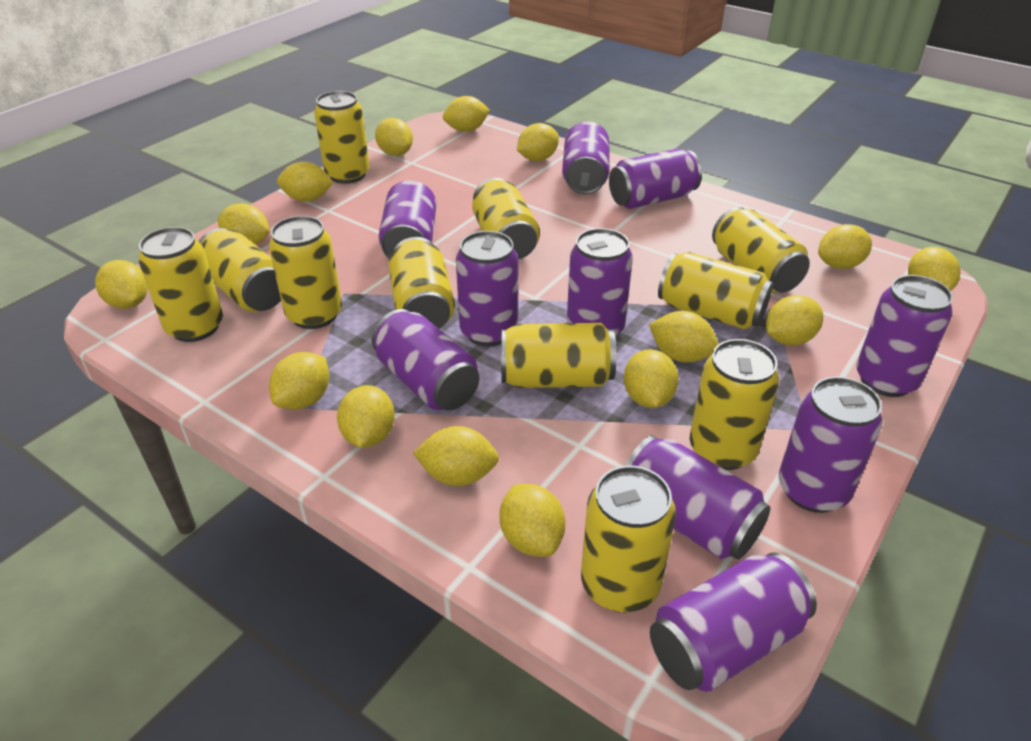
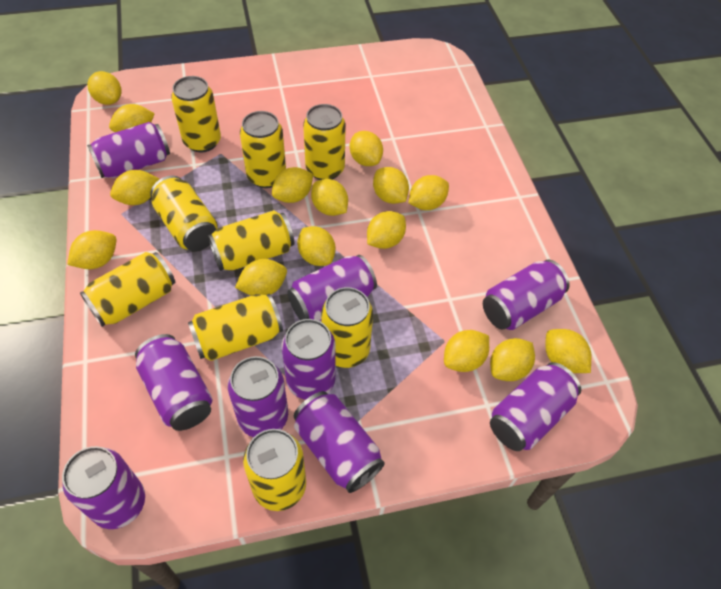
purple can: [372,309,479,411] [379,181,437,259] [456,231,518,346] [562,122,610,194] [567,228,633,337] [609,148,702,209] [625,435,770,559] [650,552,817,692] [779,377,883,513] [856,275,953,397] = 10 -> [62,446,145,529] [87,122,170,178] [135,334,212,431] [228,356,288,437] [282,319,336,400] [288,255,377,321] [294,391,385,493] [483,260,570,330] [490,362,581,451] = 9
yellow can: [138,227,223,342] [199,228,281,312] [269,216,342,329] [314,91,370,184] [388,237,455,329] [472,178,540,259] [501,323,616,388] [581,466,676,612] [658,252,773,330] [690,339,780,470] [712,207,810,293] = 11 -> [80,252,175,327] [150,176,218,251] [171,76,221,152] [188,294,283,361] [208,210,294,271] [240,111,286,188] [243,429,306,511] [303,104,346,180] [321,287,373,368] = 9

